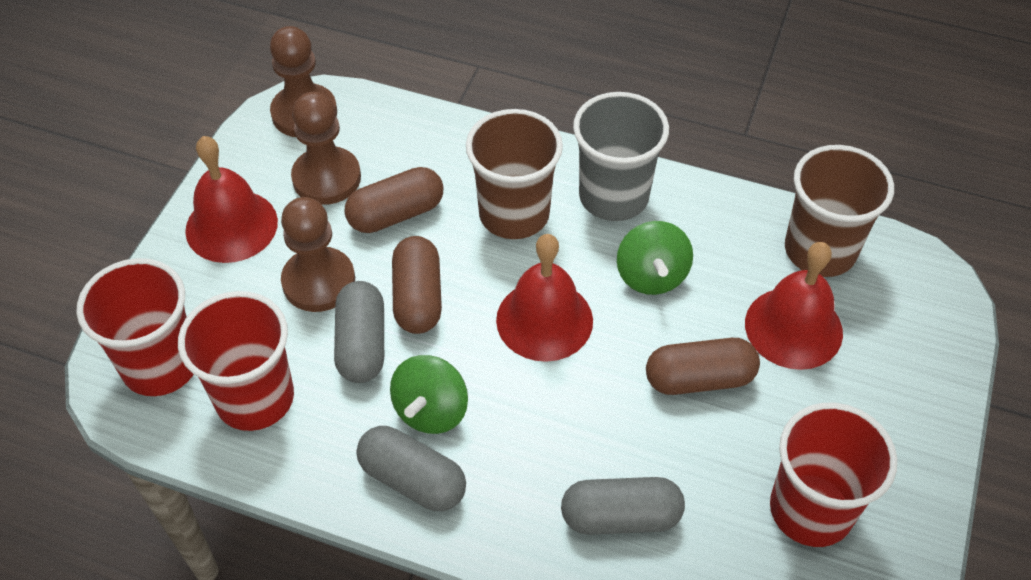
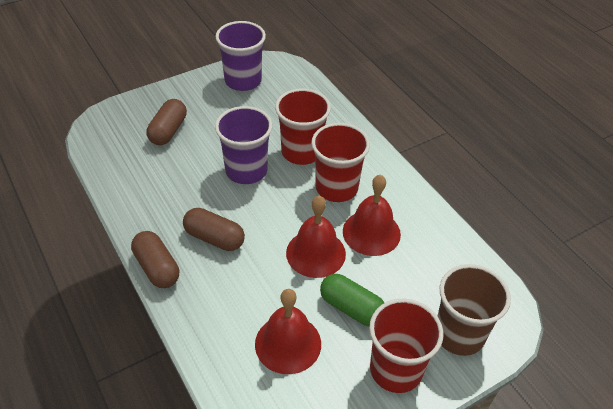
brown cup: [466,109,563,239] [785,145,894,277] = 2 -> [437,264,511,356] = 1
brown pawn: [270,26,337,137] [281,197,355,312] [291,92,361,205] = 3 -> none = 0
green capsule: none = 0 -> [320,274,384,326] = 1
green spinning top: [390,355,468,434] [617,221,693,295] = 2 -> none = 0
grey capsule: [334,281,384,383] [356,426,466,511] [561,477,685,535] = 3 -> none = 0
grey cup: [573,92,669,221] = 1 -> none = 0
purple cup: none = 0 -> [215,106,272,184] [216,21,266,91] = 2

